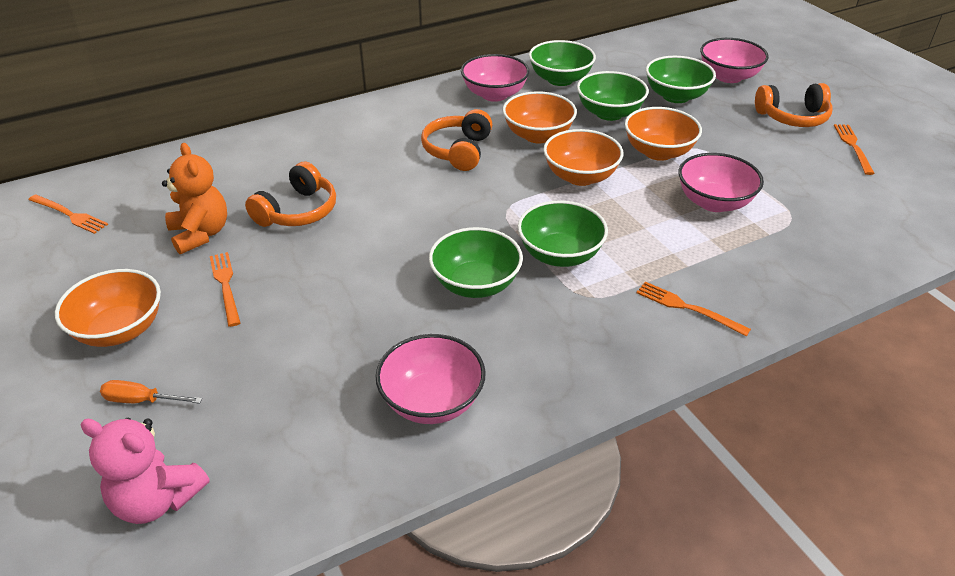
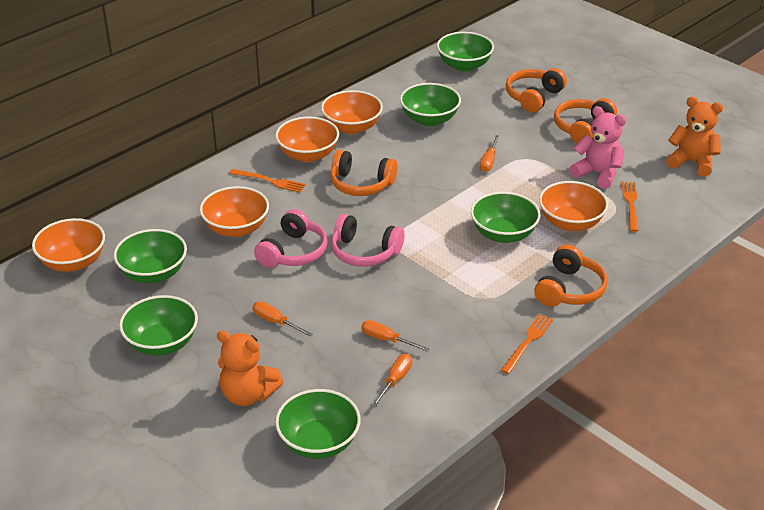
green bowl: [429,227,523,298] [518,201,608,267] [529,40,596,86] [577,71,649,121] [646,56,716,103] = 5 -> [114,229,187,283] [119,295,198,356] [275,389,361,459] [400,83,461,126] [437,32,494,72] [471,192,541,243] = 6
orange bowl: [55,269,161,347] [503,91,577,143] [543,129,623,186] [625,107,702,161] = 4 -> [32,218,105,272] [200,186,269,237] [275,117,339,162] [321,90,383,134] [539,181,608,231] = 5
orange fork: [28,194,108,234] [210,252,241,327] [636,282,751,336] [834,124,875,175] = 4 -> [229,169,306,192] [501,314,553,374] [622,182,639,232] = 3
orange headphones: [245,162,336,227] [421,109,492,171] [755,83,832,127] = 3 -> [330,150,397,196] [506,68,567,113] [534,244,608,307] [554,98,617,144] = 4
orange screwdriver: [100,380,202,404] = 1 -> [253,302,312,337] [361,320,429,352] [371,354,412,407] [480,135,499,172] = 4
orange teddy bear: [162,143,227,254] = 1 -> [217,330,283,406] [666,97,723,177] = 2
pink bowl: [376,334,486,424] [461,54,530,102] [679,153,764,212] [700,38,769,83] = 4 -> none = 0
pink headphones: none = 0 -> [254,209,328,268] [331,214,404,267] = 2

